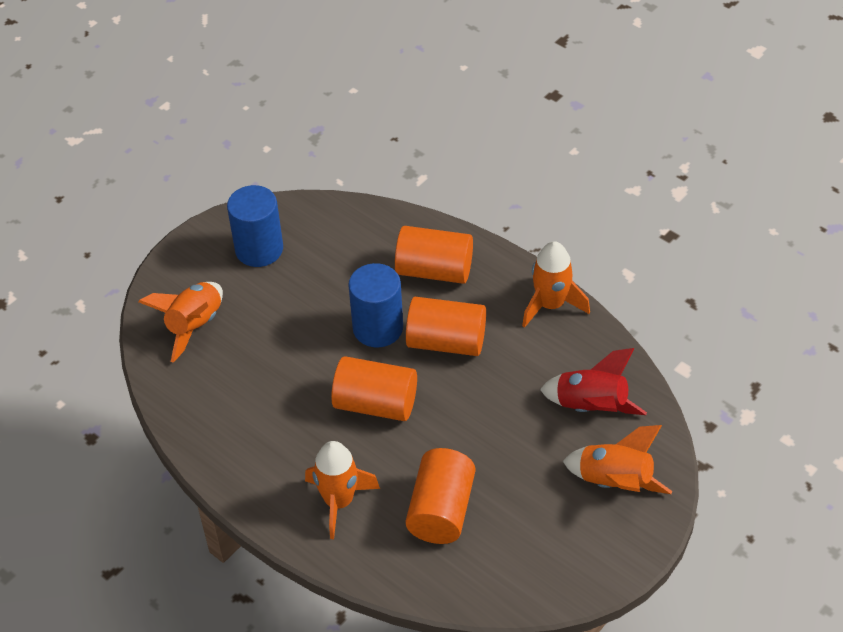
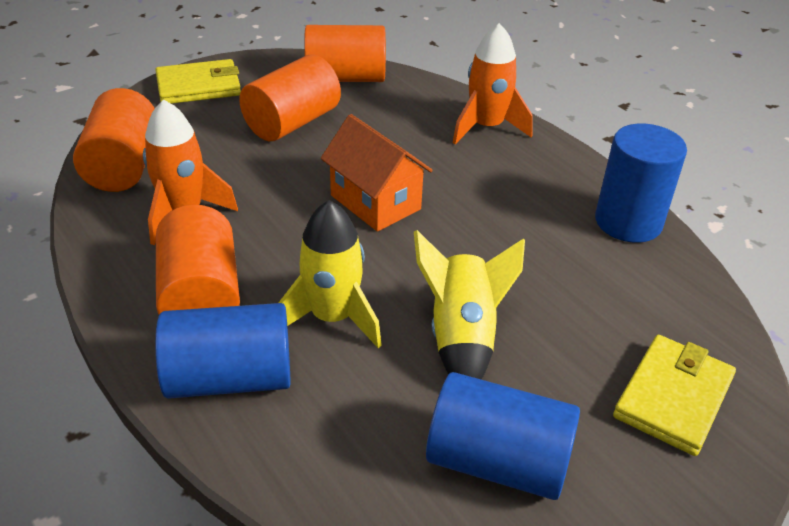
blue cylinder: [227,185,283,267] [348,263,403,347] = 2 -> [155,303,291,398] [426,372,580,500] [595,124,687,243] = 3
orange house: none = 0 -> [321,114,433,232] = 1
orange rocket: [138,282,223,363] [305,441,380,539] [522,241,590,328] [563,425,672,494] = 4 -> [143,99,238,245] [453,23,533,144] = 2
red rocket: [540,348,647,415] = 1 -> none = 0
yellow rocket: none = 0 -> [278,200,382,348] [414,230,525,379] = 2
yellow wallet: none = 0 -> [156,59,241,104] [613,335,736,456] = 2

